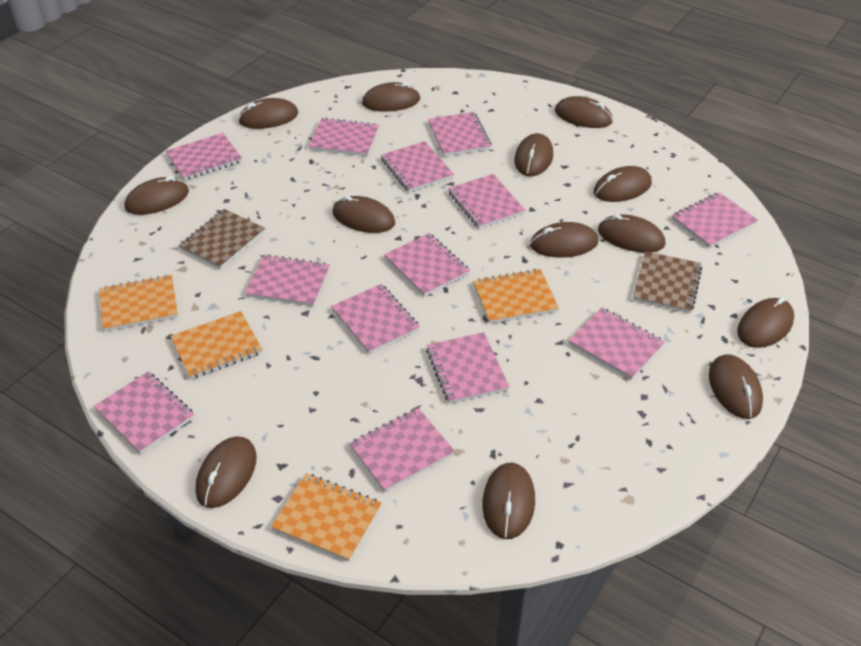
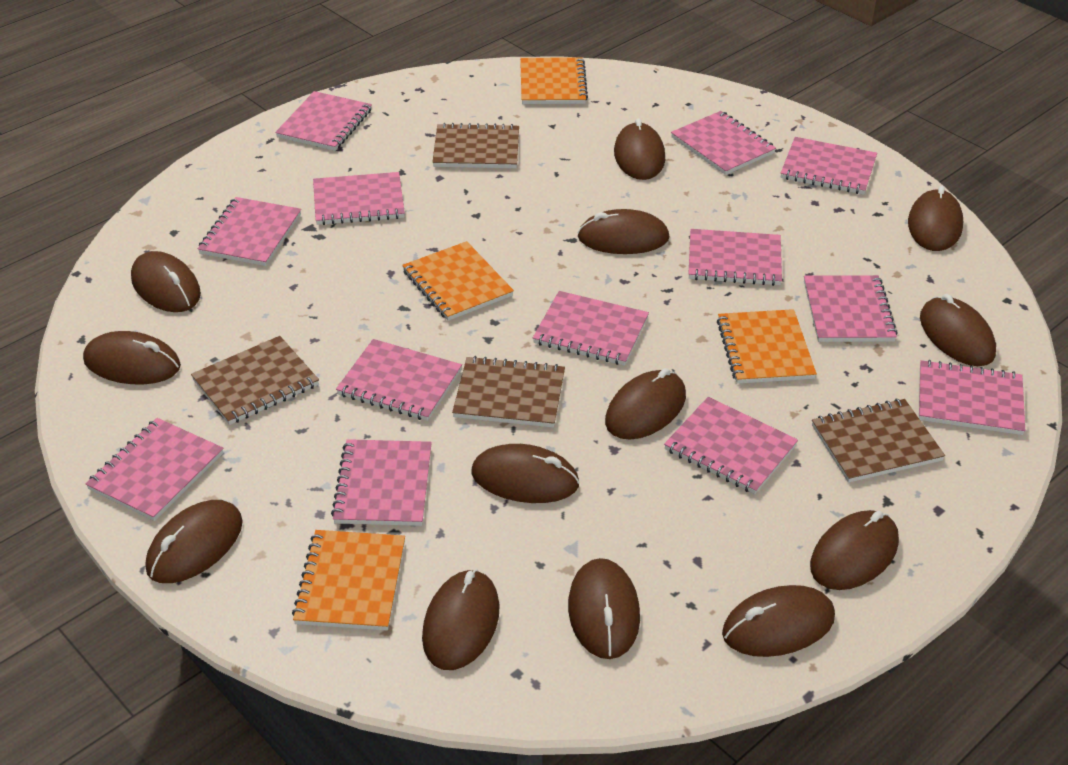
brown notebook: [179,209,265,269] [633,251,702,313] = 2 -> [191,336,319,425] [432,123,519,168] [452,356,565,428] [812,399,945,483] = 4

